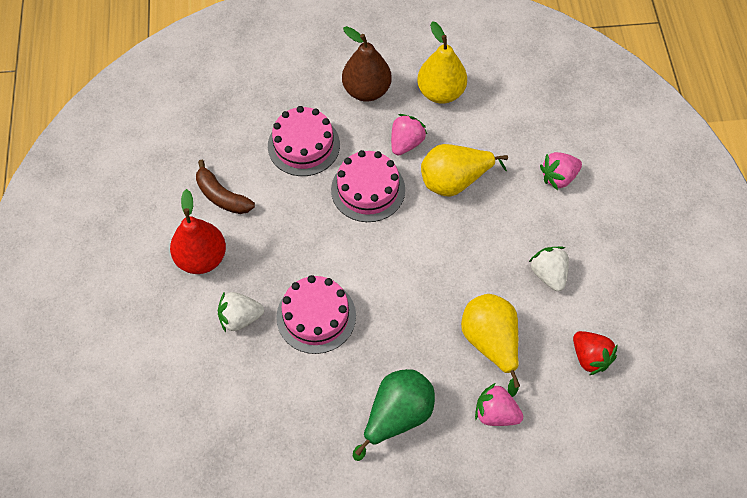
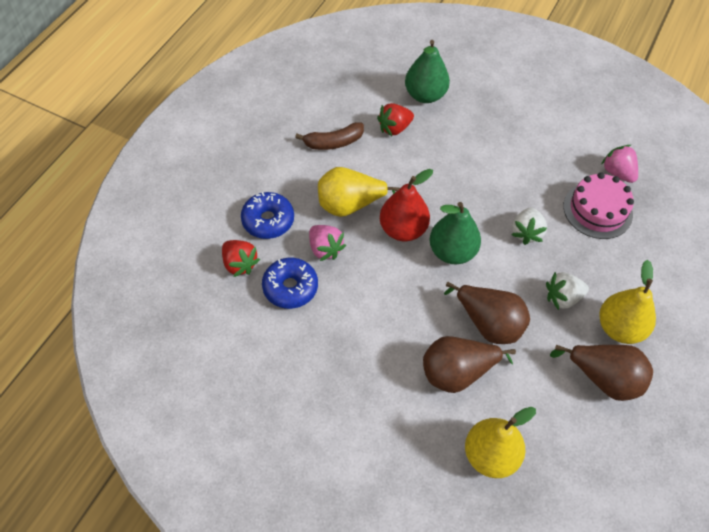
blue donut: none = 0 -> [241,192,294,239] [262,258,318,309] = 2
brown pear: [342,26,392,102] = 1 -> [423,336,516,393] [444,282,530,344] [550,345,653,401] = 3
green pear: [353,369,435,461] = 1 -> [405,40,450,103] [430,202,481,264] = 2
pink cake: [268,106,340,176] [276,275,356,354] [331,150,405,222] = 3 -> [563,173,634,239] = 1
pink strawberry: [391,114,427,156] [475,383,523,426] [540,152,582,190] = 3 -> [309,225,346,261] [601,145,638,183] = 2
red strawberry: [573,331,618,375] = 1 -> [222,240,260,277] [377,103,414,136] = 2

